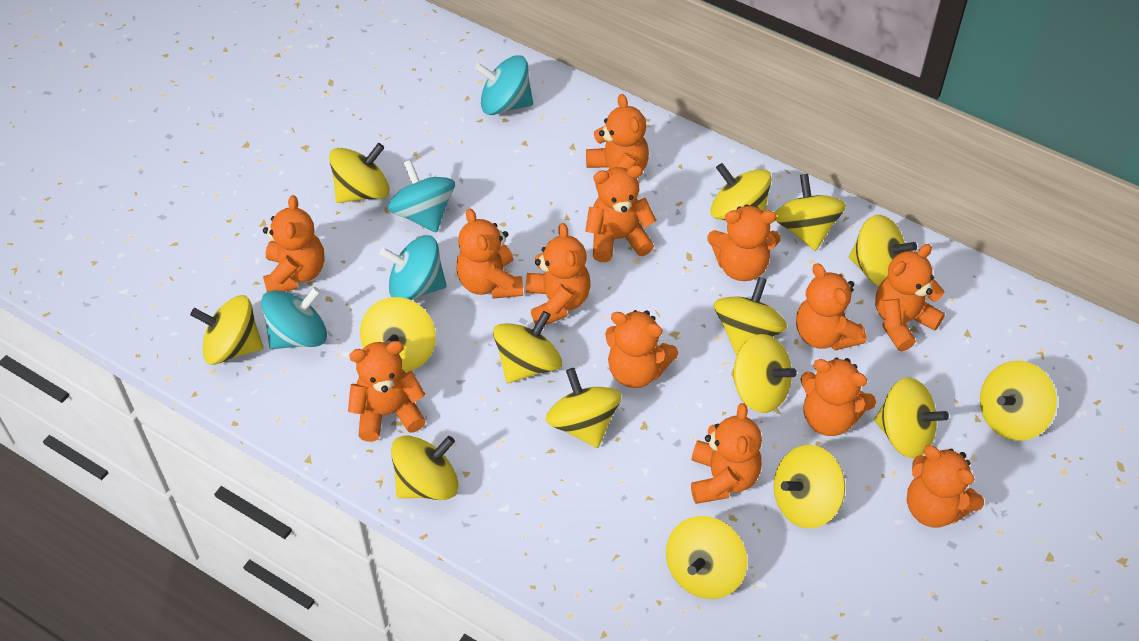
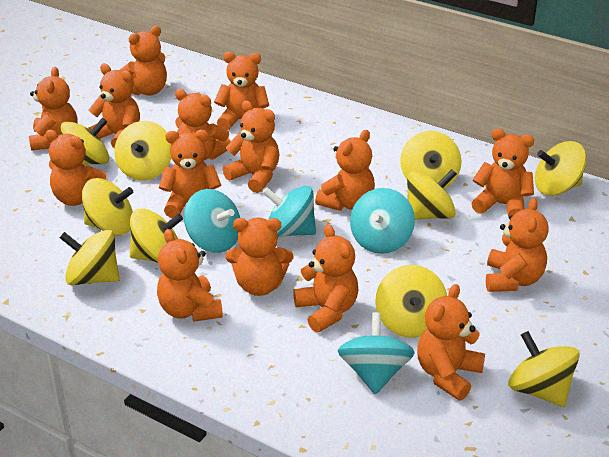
orange teddy bear: [263,195,324,292] [348,341,426,442] [456,209,523,299] [526,223,591,325] [585,165,656,262] [586,94,649,189] [605,310,678,388] [691,403,762,504] [707,205,780,281] [796,263,866,350] [800,357,876,436] [875,244,945,351] [907,446,984,527] = 13 -> [29,67,78,151] [45,130,107,206] [88,64,140,149] [120,26,167,95] [157,229,223,322] [159,130,221,218] [175,89,231,161] [214,52,269,130] [223,101,279,193] [225,217,293,296] [293,224,359,333] [315,130,375,211] [417,284,485,400] [471,128,534,218] [486,198,549,292] = 15
yellow spinning top: [190,295,263,365] [329,143,390,203] [360,297,436,372] [391,435,458,500] [493,311,562,383] [545,368,621,448] [666,516,747,599] [710,163,772,220] [714,277,787,355] [731,334,797,413] [773,445,845,528] [775,174,846,251] [849,215,917,286] [874,377,949,458] [980,361,1057,441] = 15 -> [60,230,120,285] [61,118,110,165] [82,178,133,235] [114,121,172,180] [130,209,183,263] [375,265,447,338] [400,131,461,189] [407,169,457,220] [508,331,580,407] [535,141,587,196] = 10

